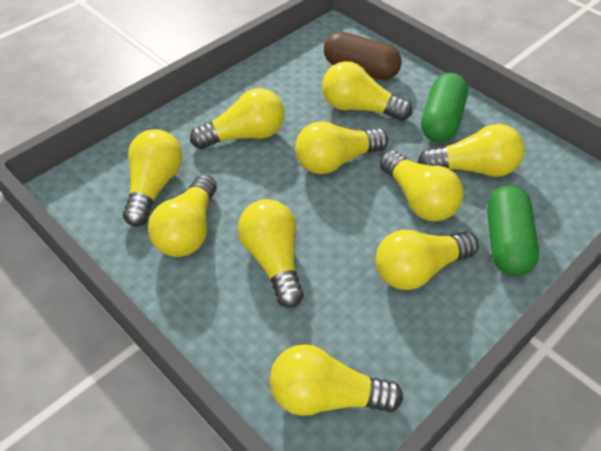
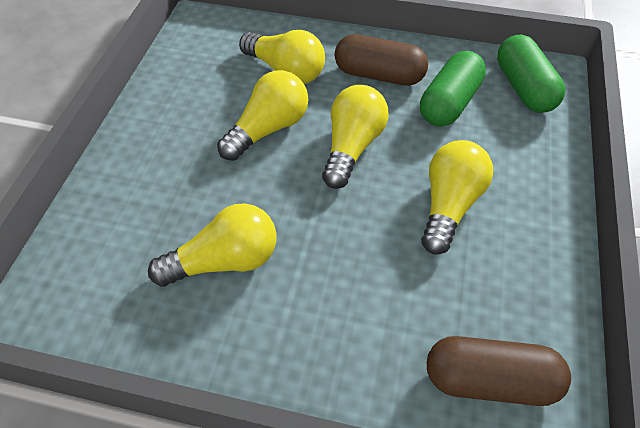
brown capsule: [324,32,402,80] = 1 -> [335,34,428,86] [427,336,571,406] = 2
yellow light bulb: [123,129,183,227] [148,174,217,257] [190,88,284,149] [238,199,304,308] [270,344,403,416] [295,121,388,174] [322,61,412,121] [376,230,478,290] [379,150,464,221] [418,124,524,177] = 10 -> [148,203,276,287] [217,70,308,161] [239,30,325,84] [322,85,389,189] [421,140,493,255] = 5

